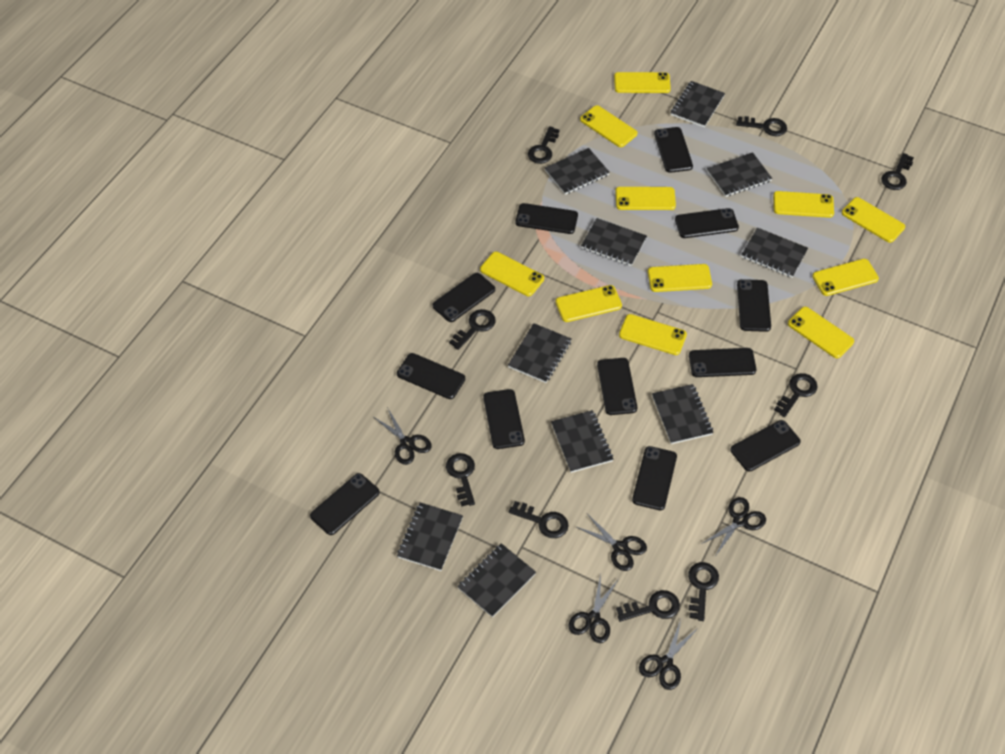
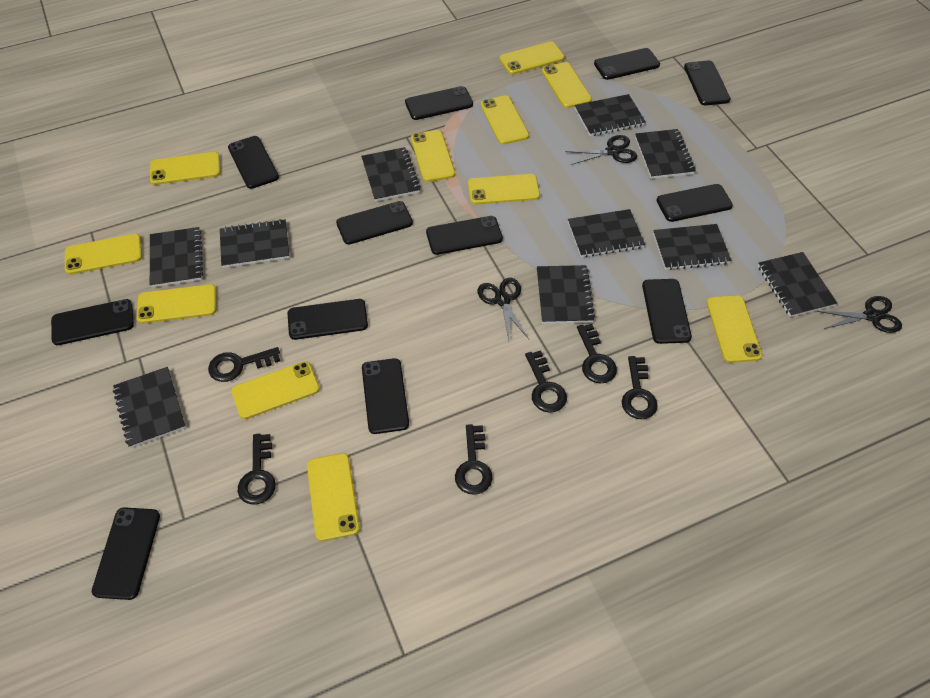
black key: [446,453,475,506] [449,309,496,350] [509,501,569,538] [528,126,559,164] [616,590,680,622] [688,562,719,621] [736,116,787,136] [774,373,817,417] [881,153,914,190] = 9 -> [208,347,280,382] [238,434,276,505] [455,424,492,495] [525,350,567,413] [577,324,617,383] [622,356,658,419] = 6
black scissors: [374,407,432,465] [568,574,618,643] [577,514,647,571] [639,620,699,690] [701,497,766,555] = 5 -> [478,278,529,341] [566,135,637,165] [817,296,902,333] = 3

